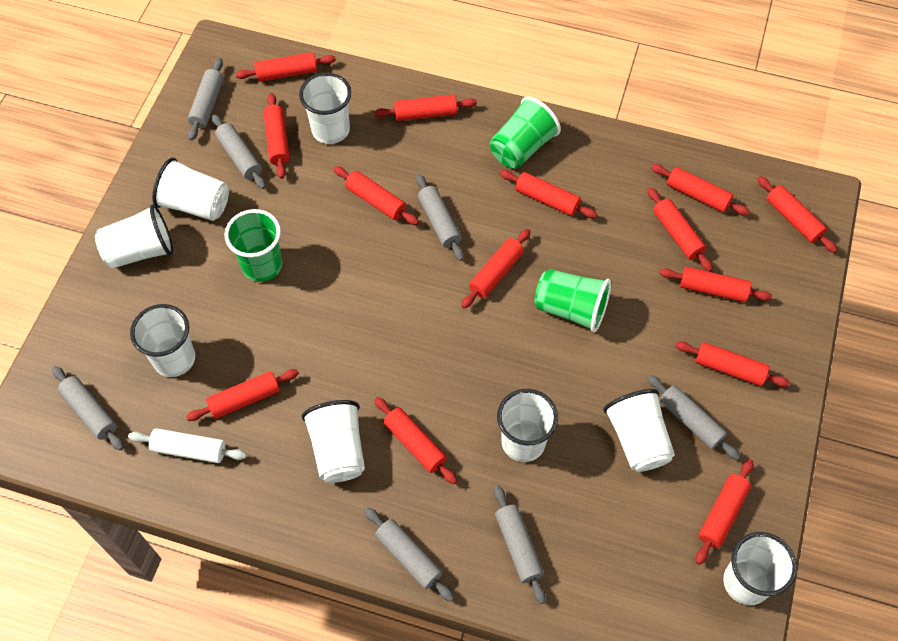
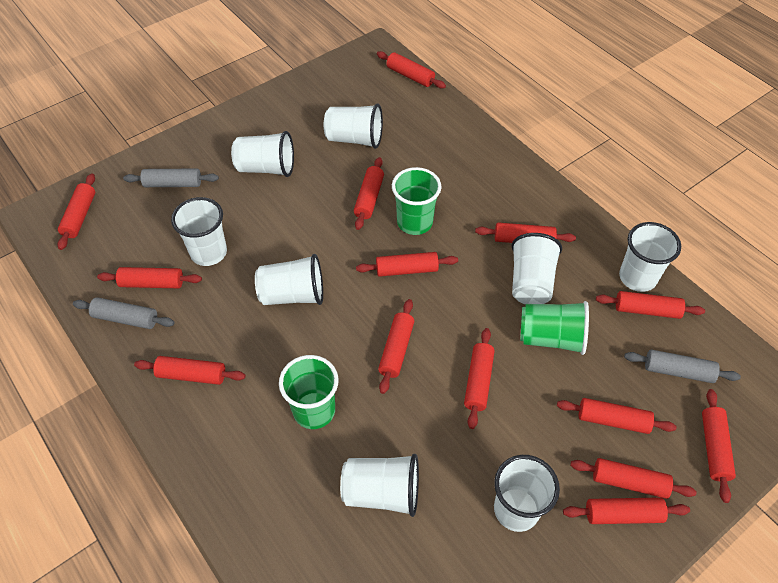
grey rolling pin: [52,366,124,450] [188,58,224,141] [212,114,266,189] [365,507,454,602] [416,174,464,261] [494,486,546,604] [647,375,740,460] = 7 -> [73,297,174,329] [123,168,219,187] [624,349,741,383] = 3
white rolling pin: [128,428,247,463] = 1 -> none = 0

